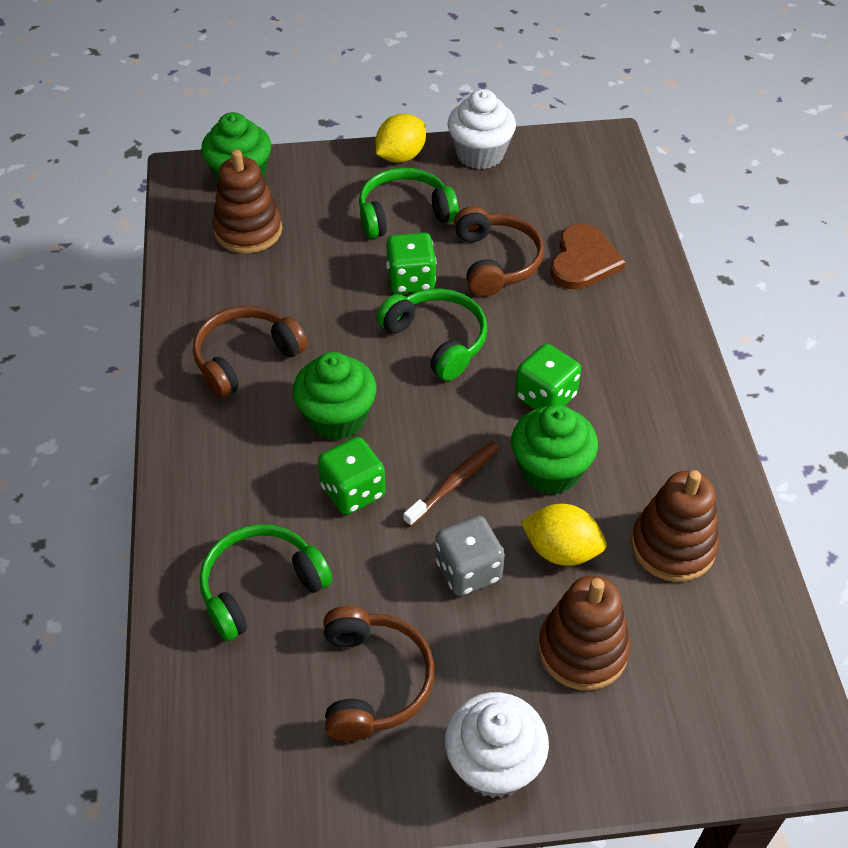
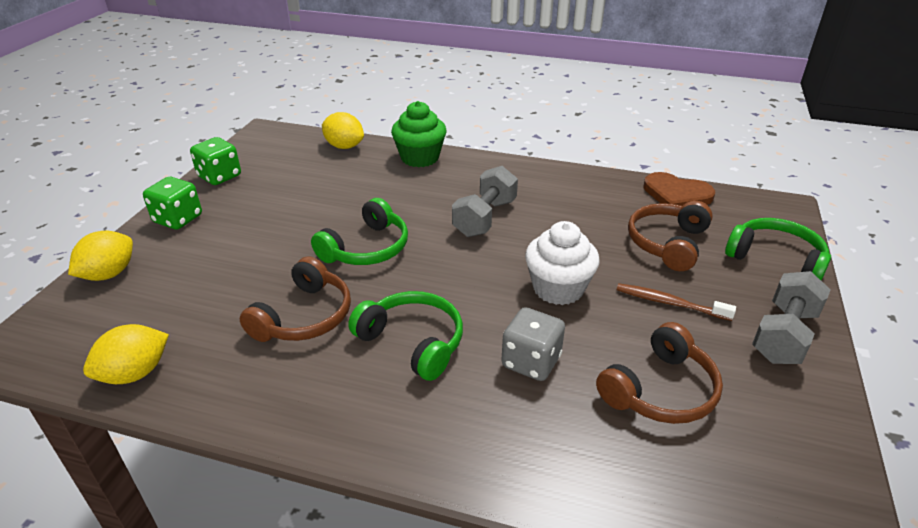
brown stacking toy: [212,149,282,254] [538,575,630,691] [631,470,719,582] = 3 -> none = 0
green cupcake: [201,112,271,182] [293,352,377,440] [511,404,598,494] = 3 -> [391,101,446,167] = 1
green dice: [318,437,386,515] [386,232,436,294] [515,344,581,409] = 3 -> [143,177,202,229] [190,137,241,185] = 2
grey dumbbell: none = 0 -> [452,166,518,237] [752,271,831,364] = 2
white cupcake: [445,692,549,798] [447,89,516,169] = 2 -> [525,221,600,305] = 1
yellow lemon: [376,114,426,163] [520,504,607,566] = 2 -> [68,231,133,281] [83,324,169,384] [322,112,364,149] = 3

